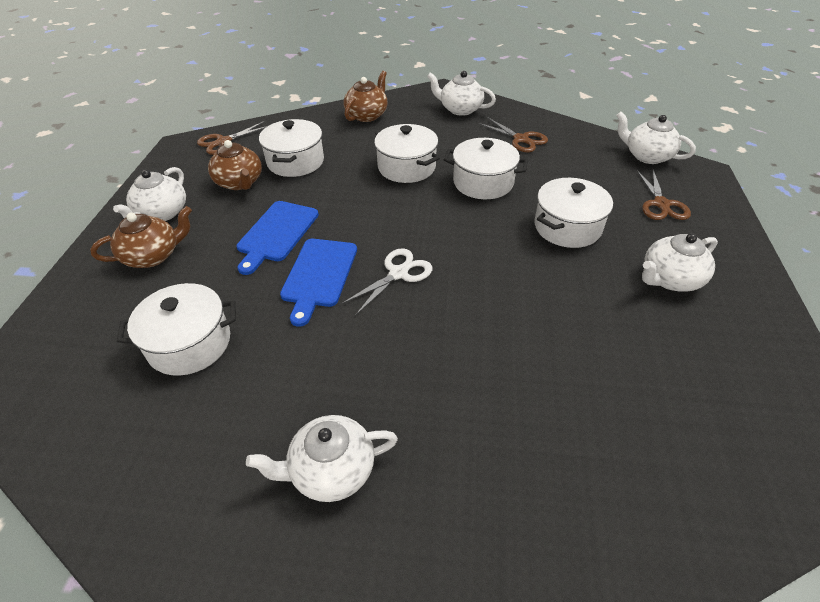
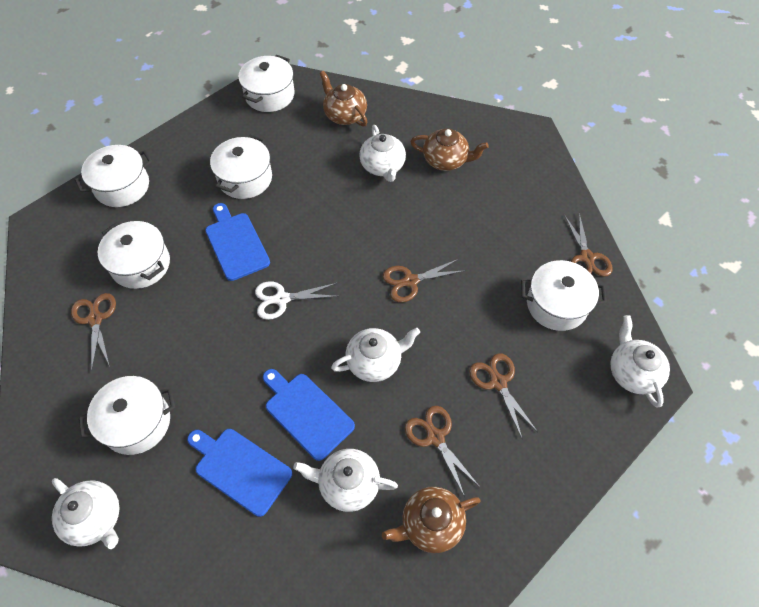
blue cutting board: [236,201,319,275] [280,239,357,327] = 2 -> [187,429,292,517] [205,203,270,281] [263,369,355,461] = 3
brown scissors: [197,121,267,155] [478,117,548,152] [636,170,691,220] = 3 -> [71,293,116,371] [383,259,466,302] [405,406,481,497] [469,353,538,438] [564,213,613,277] = 5
white pot: [117,283,236,376] [259,119,324,177] [374,124,440,183] [443,138,528,199] [535,178,613,248] = 5 -> [75,145,152,207] [79,376,176,455] [97,221,170,289] [210,135,272,199] [238,55,294,112] [521,260,607,331] = 6

